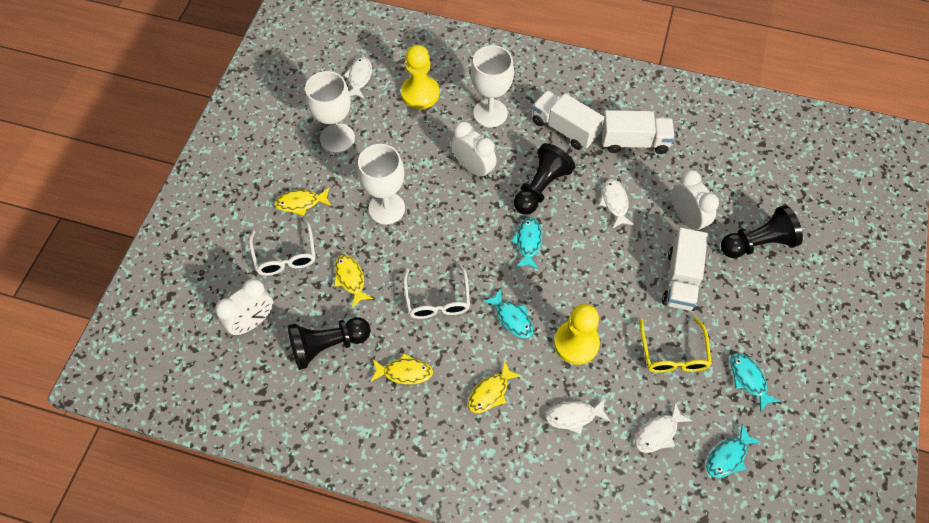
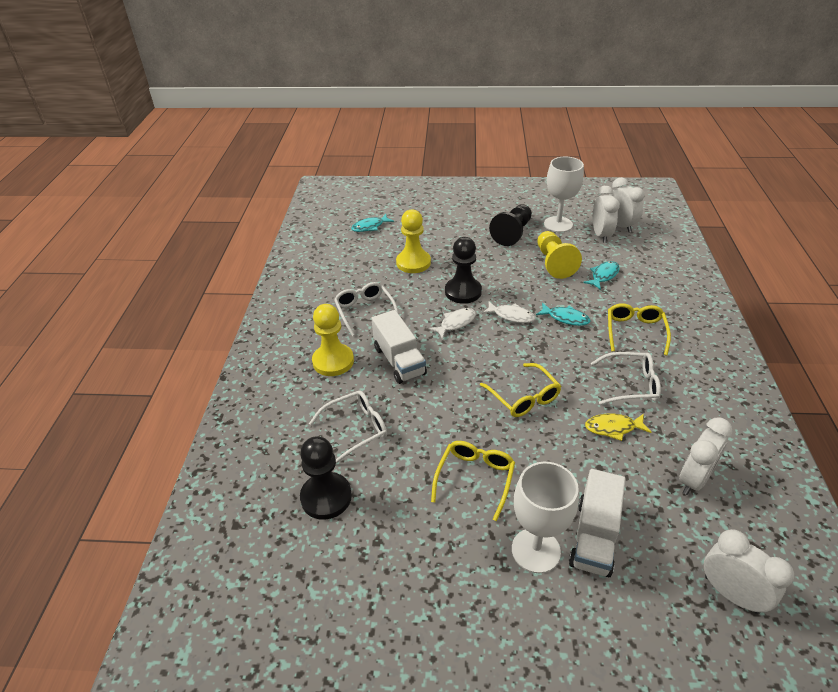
turquoise fish: [483,289,533,338] [511,218,542,269] [706,424,761,478] [730,353,780,412] = 4 -> [351,214,394,232] [536,303,591,326] [583,261,620,290] = 3
white clock: [215,279,273,335] [451,121,497,179] [672,170,719,231] = 3 -> [593,185,620,243] [609,177,644,232] [679,417,733,495] [704,529,794,614] = 4
white fish: [344,57,372,99] [546,398,610,434] [599,179,634,228] [635,402,692,453] = 4 -> [429,308,476,339] [482,301,535,323] = 2
white glasses: [249,219,315,276] [403,263,470,319] = 2 -> [309,390,387,464] [334,282,399,336] [591,352,661,405] = 3
white goblet: [305,71,355,153] [358,144,405,225] [471,45,514,127] = 3 -> [512,462,579,573] [544,157,584,232] = 2
white truck: [532,90,604,150] [602,110,675,154] [662,228,708,311] = 3 -> [371,310,427,384] [569,469,626,577] = 2
yellow fish: [275,188,331,216] [334,255,373,307] [370,353,433,384] [468,361,522,413] = 4 -> [585,414,651,441] = 1
yellow glasses: [639,317,712,373] = 1 -> [431,441,515,521] [480,363,561,417] [608,303,671,356] = 3
yellow pawn: [401,45,439,109] [554,304,600,365] = 2 -> [312,304,354,376] [396,210,431,273] [537,231,582,279] = 3

